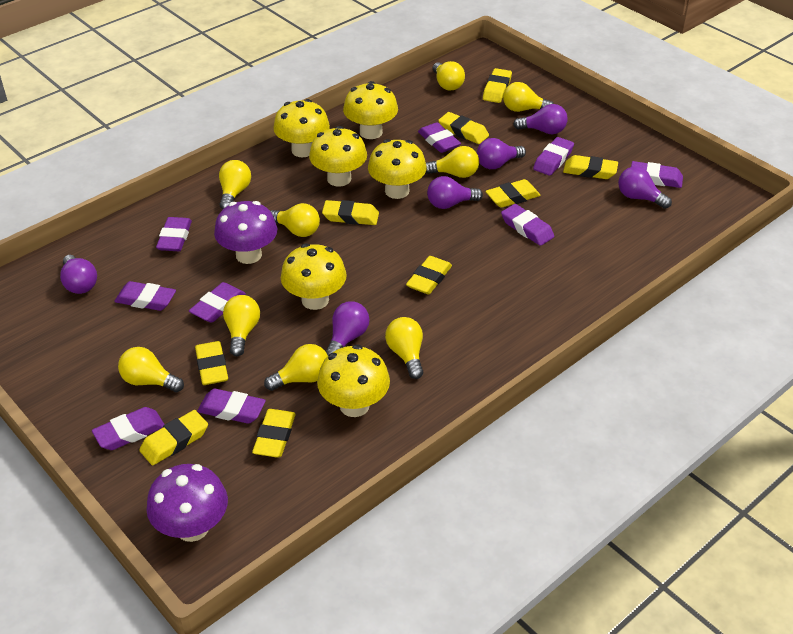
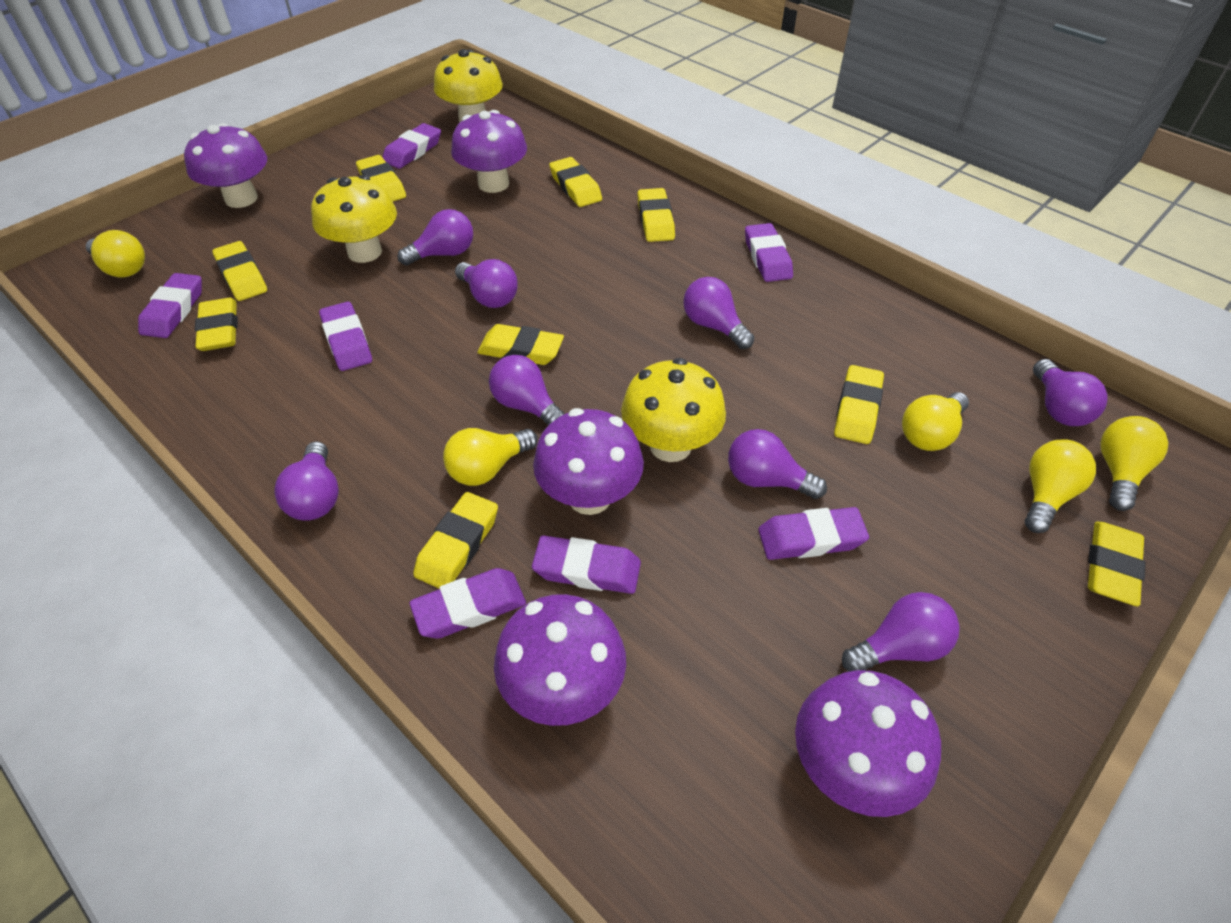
purple eraser: [92,407,165,450] [114,281,176,311] [156,217,192,251] [189,282,246,323] [197,389,266,424] [418,122,461,153] [501,204,554,246] [533,137,574,176] [631,161,683,188] = 9 -> [138,273,202,338] [319,302,372,371] [382,123,441,169] [409,568,526,639] [532,536,641,594] [745,223,793,282] [758,507,869,560] = 7
purple light bulb: [60,255,97,294] [325,301,369,355] [427,176,483,209] [477,138,526,169] [513,104,568,134] [618,166,672,209] = 6 -> [274,442,339,521] [397,209,473,266] [455,259,518,308] [489,355,564,425] [683,277,754,349] [728,429,827,499] [842,592,960,672] [1033,359,1108,426] = 8
purple mushroom: [146,464,228,542] [214,201,277,264] = 2 -> [184,123,267,208] [451,110,527,193] [494,594,626,726] [533,408,644,515] [795,670,941,817] = 5
yellow light bulb: [118,347,184,392] [219,160,251,209] [223,295,260,356] [264,344,328,391] [270,203,320,237] [385,317,423,379] [426,146,479,178] [433,61,465,90] [503,82,554,112] = 9 -> [86,230,145,278] [443,428,538,486] [902,392,969,451] [1025,439,1096,533] [1100,416,1168,511] = 5
yellow mushroom: [273,99,330,158] [281,244,347,310] [309,126,367,187] [317,344,390,417] [343,81,398,139] [368,139,426,199] = 6 -> [311,175,397,263] [434,49,503,123] [621,358,726,462] = 3

